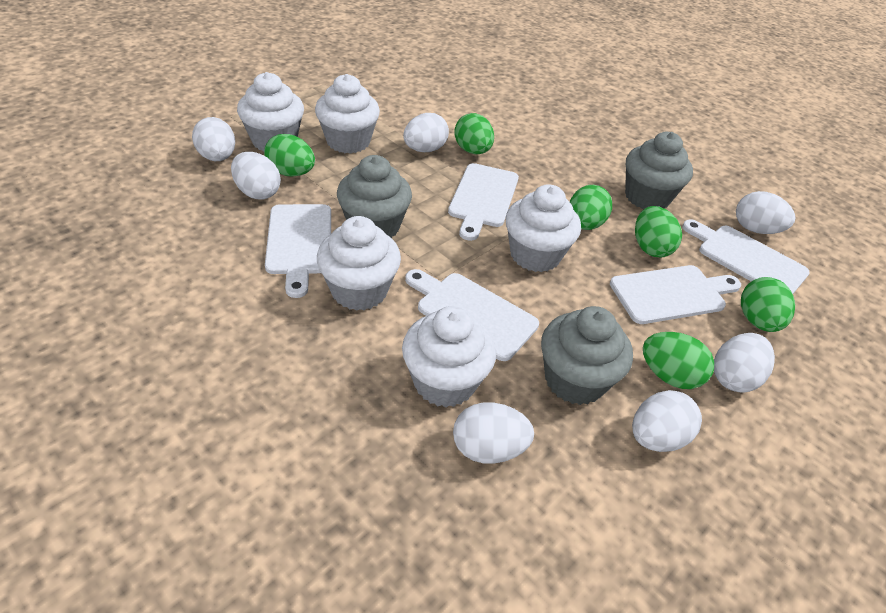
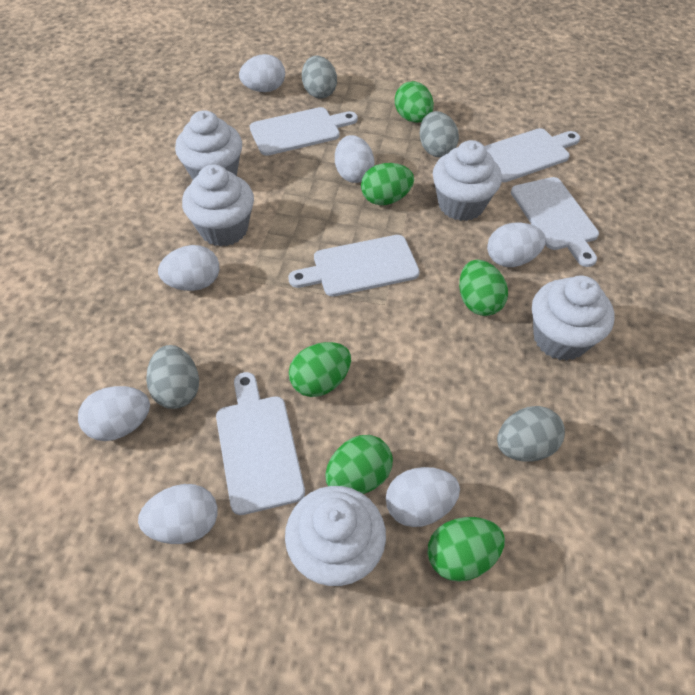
grey cupcake: [337,155,412,238] [541,306,633,405] [625,132,693,209] = 3 -> none = 0
grey egg: none = 0 -> [146,345,199,409] [302,56,337,98] [420,111,459,157] [497,406,565,462] = 4

